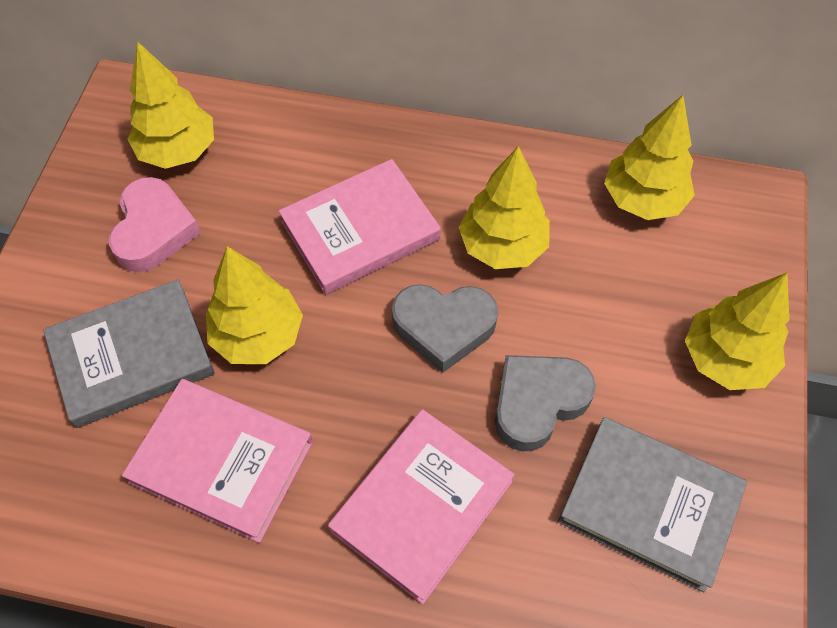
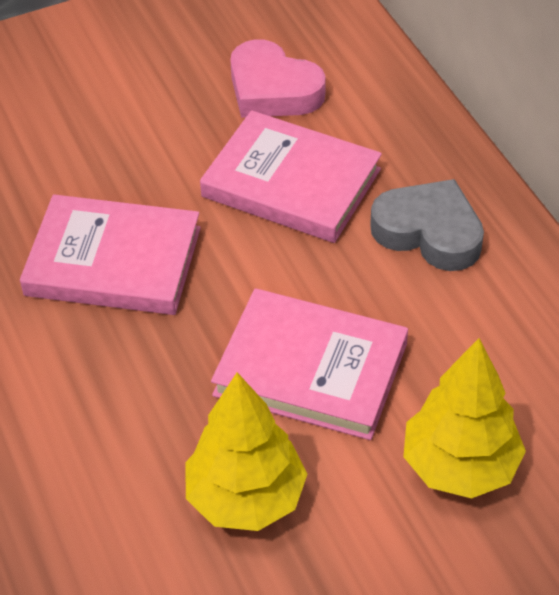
grey book: [43,280,215,428] [558,417,747,592] = 2 -> none = 0
grey heart: [392,284,498,373] [495,355,596,452] = 2 -> [370,179,484,271] = 1
yellow tree: [128,41,214,169] [206,246,303,364] [459,146,550,269] [604,95,695,220] [685,273,789,390] = 5 -> [186,372,307,531] [403,338,526,499] = 2

